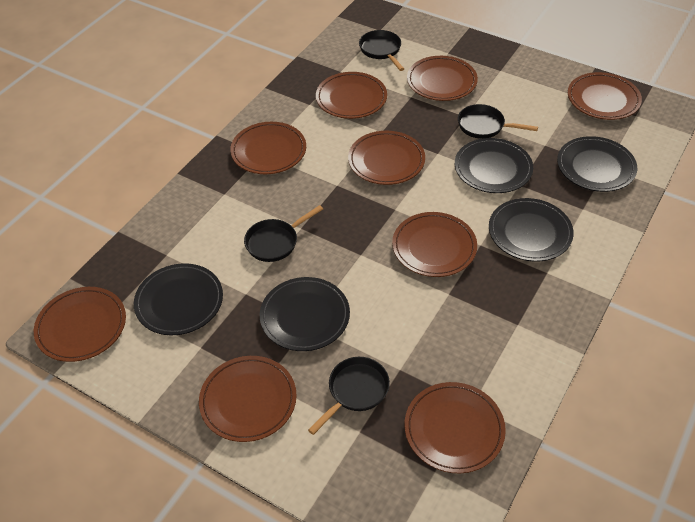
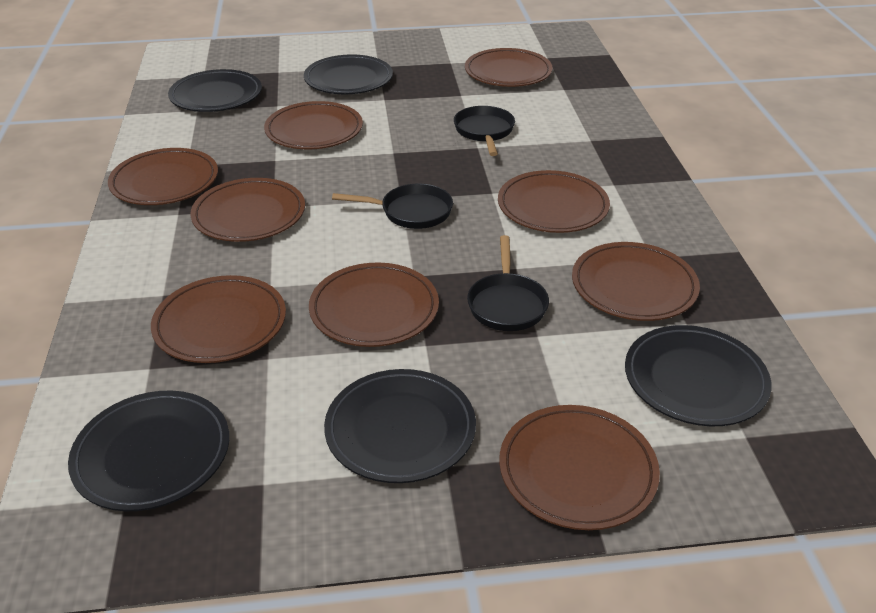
black pan: [244,205,323,262] [308,357,390,435] [359,30,404,71] [458,104,538,139] = 4 -> [332,184,453,229] [454,106,515,156] [467,235,549,331] = 3

